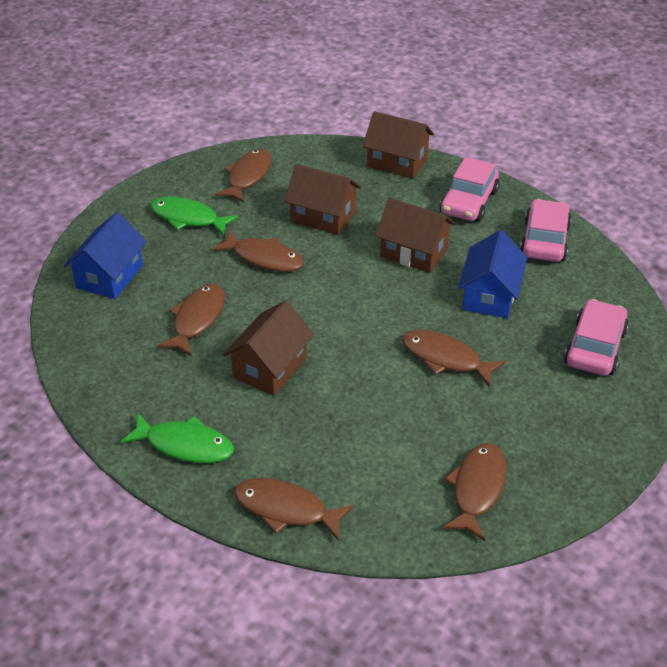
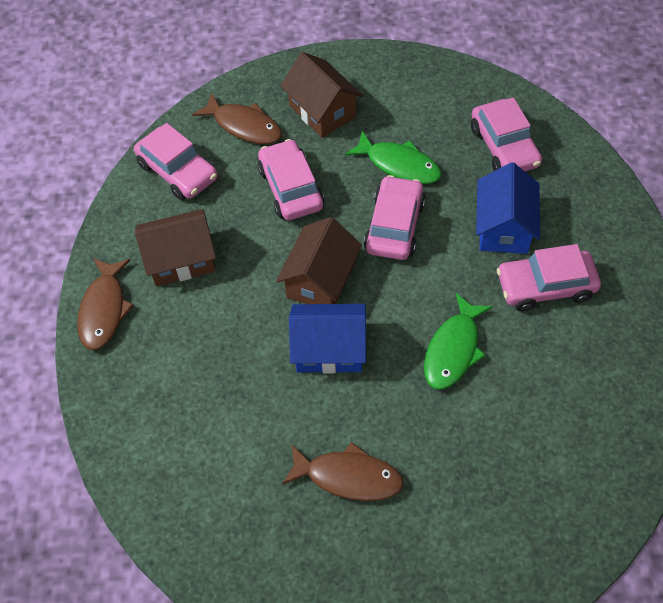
brown fish: [157,284,225,357] [212,230,304,272] [215,149,272,202] [234,478,354,541] [402,330,506,387] [442,443,507,541] = 6 -> [77,258,134,350] [192,93,282,144] [282,442,404,501] = 3
brown house: [223,301,314,396] [284,164,361,235] [363,111,434,179] [375,198,455,273] = 4 -> [134,209,216,286] [276,217,362,304] [281,52,363,138] = 3
pink car: [440,157,500,222] [520,199,572,262] [564,299,629,376] = 3 -> [134,123,218,200] [258,139,324,220] [364,175,425,260] [471,97,542,171] [497,244,601,312] = 5

